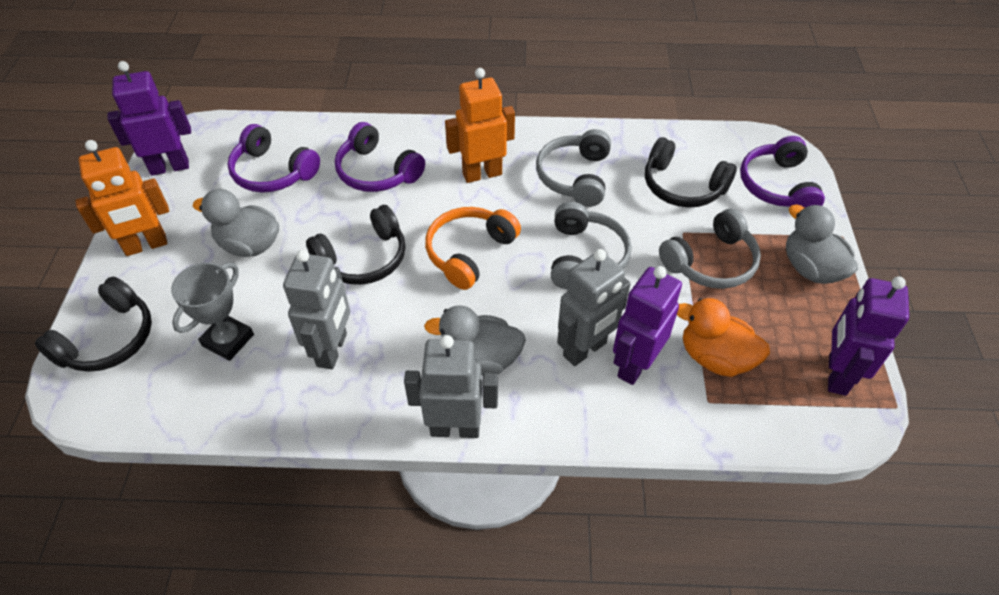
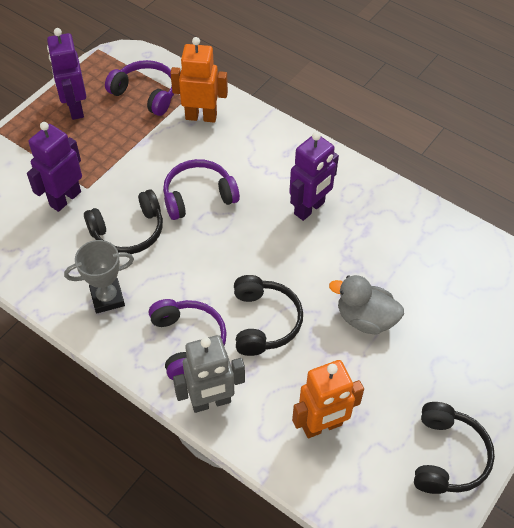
grey duck: [193,189,279,257] [424,305,526,376] [786,204,858,284] = 3 -> [329,275,404,335] = 1
grey headphones: [536,129,611,207] [551,202,632,289] [659,209,761,289] = 3 -> none = 0
grey robot: [283,250,350,369] [404,335,498,438] [557,249,631,366] = 3 -> [173,335,245,413] = 1
orange duck: [677,298,770,377] = 1 -> none = 0
orange headphones: [425,207,521,290] = 1 -> none = 0

